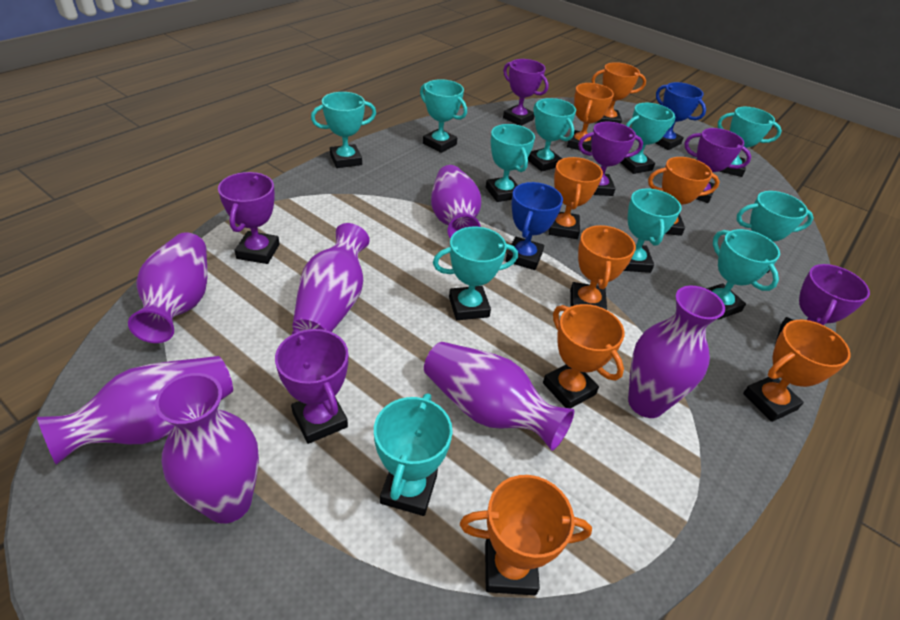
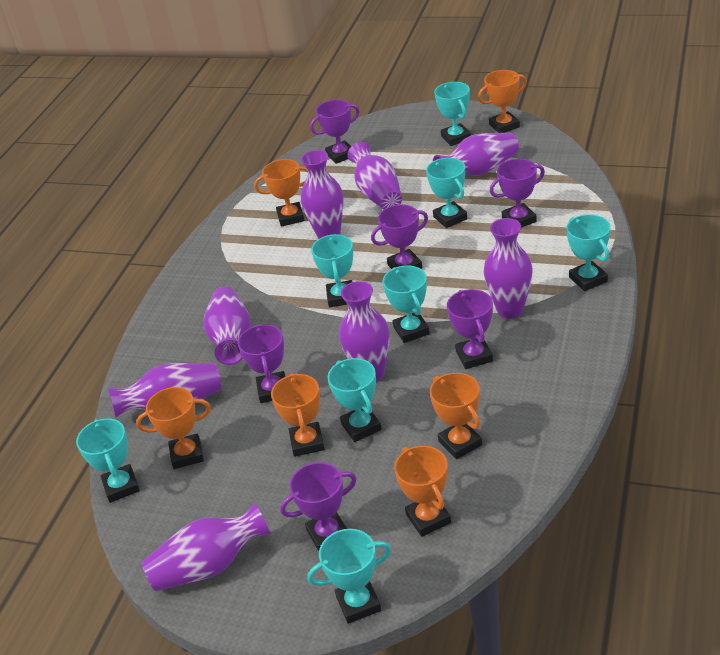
blue trophy: [506,182,563,270] [655,82,706,150] = 2 -> none = 0
orange trophy: [460,475,592,595] [543,304,625,408] [549,157,603,239] [567,83,614,152] [570,225,636,310] [591,62,646,124] [648,157,720,236] [743,320,851,422] = 8 -> [136,387,211,469] [254,159,308,227] [271,373,325,457] [394,446,451,537] [430,373,482,459] [478,70,527,133] = 6
purple vase: [37,356,233,465] [128,232,207,343] [155,373,259,524] [292,223,370,332] [424,342,574,451] [431,165,481,239] [628,286,725,418] = 7 -> [108,363,222,417] [141,502,271,591] [203,287,251,365] [301,150,344,239] [339,281,390,382] [347,142,402,210] [433,133,519,176] [484,218,533,319] = 8
turquoise trophy: [311,92,376,168] [374,393,453,516] [420,79,467,153] [433,227,518,320] [486,124,535,202] [528,98,576,172] [620,103,675,174] [624,189,682,273] [706,229,780,320] [718,107,782,177] [737,191,814,273] = 11 -> [76,418,140,503] [308,529,391,624] [311,234,353,307] [327,358,382,442] [383,266,430,343] [426,158,468,228] [434,82,471,146] [567,214,611,291] = 8

